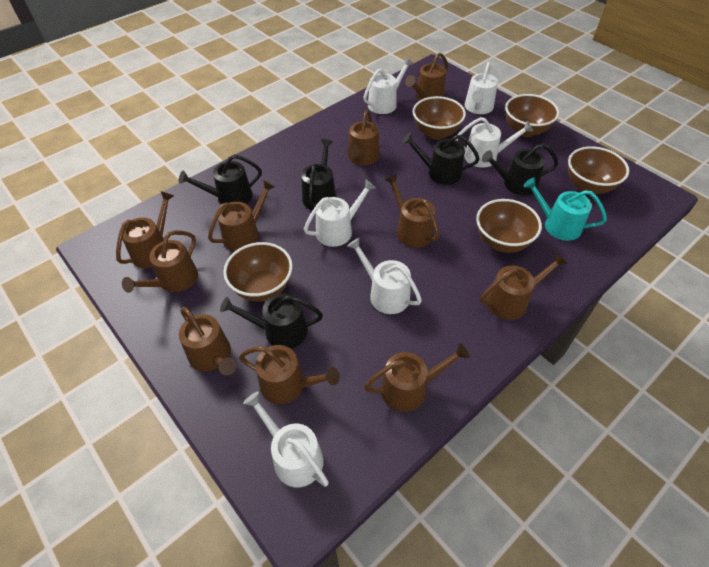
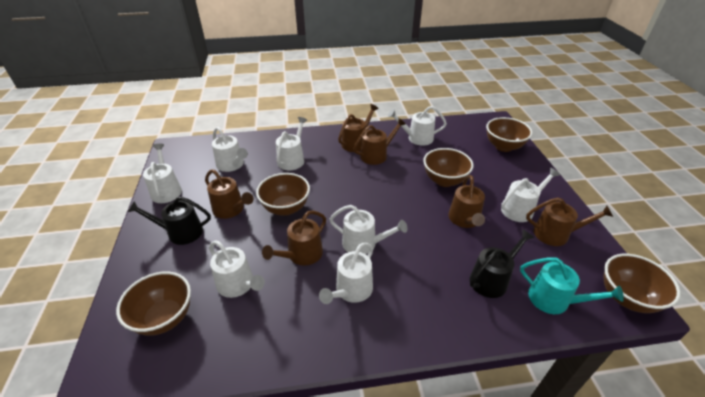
black watering can: [179,154,262,204] [220,293,323,349] [301,139,336,210] [402,133,480,185] [482,143,558,196] = 5 -> [128,197,211,245] [470,229,534,298] = 2
brown watering can: [116,191,174,268] [122,230,198,293] [179,307,237,375] [208,180,275,251] [239,345,340,404] [347,110,380,166] [364,343,470,412] [385,174,439,248] [405,53,449,100] [480,252,568,320] = 10 -> [205,169,253,219] [262,210,326,266] [338,104,379,152] [353,118,406,165] [448,175,485,228] [526,197,613,246] = 6
white watering can: [243,392,329,487] [304,180,376,247] [347,238,422,314] [363,58,413,114] [456,117,533,168] [465,62,498,114] = 6 -> [143,144,182,203] [209,240,265,298] [212,127,248,172] [276,117,307,170] [319,243,373,304] [329,205,407,254] [388,106,447,146] [501,168,560,222] = 8

